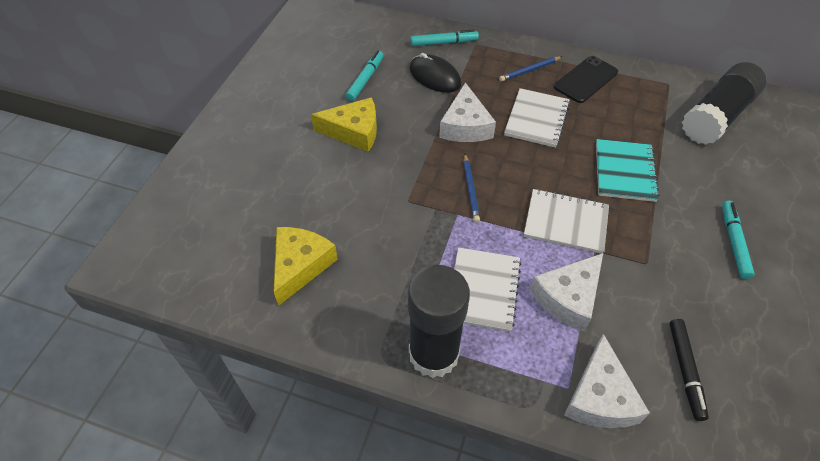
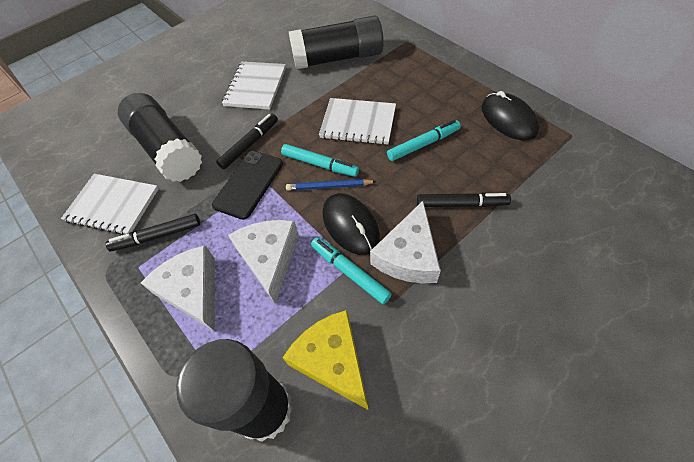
black glue stick: [408,265,470,378] [682,62,767,145] = 2 -> [118,93,202,182] [176,339,293,442] [289,15,384,69] = 3
black marker: [669,319,709,421] = 1 -> [106,214,200,251] [216,114,278,169] [417,193,511,207] = 3
black mouse: [409,53,461,93] = 1 -> [322,193,380,255] [481,91,539,140] = 2
blue pencil: [463,154,480,223] [499,56,563,82] = 2 -> [286,179,377,191] = 1
turquoise notebook: [596,139,659,202] = 1 -> none = 0
yellow cheese: [274,227,338,306] [311,97,377,152] = 2 -> [282,310,368,410] = 1

